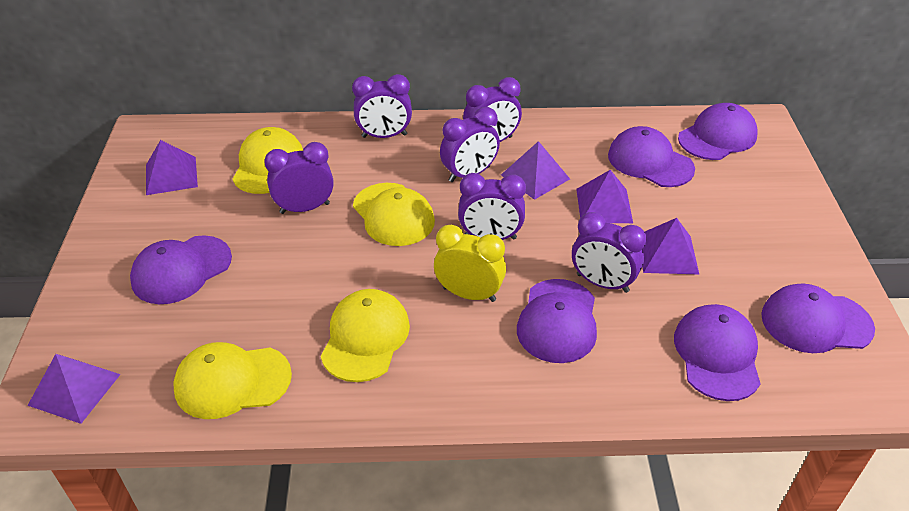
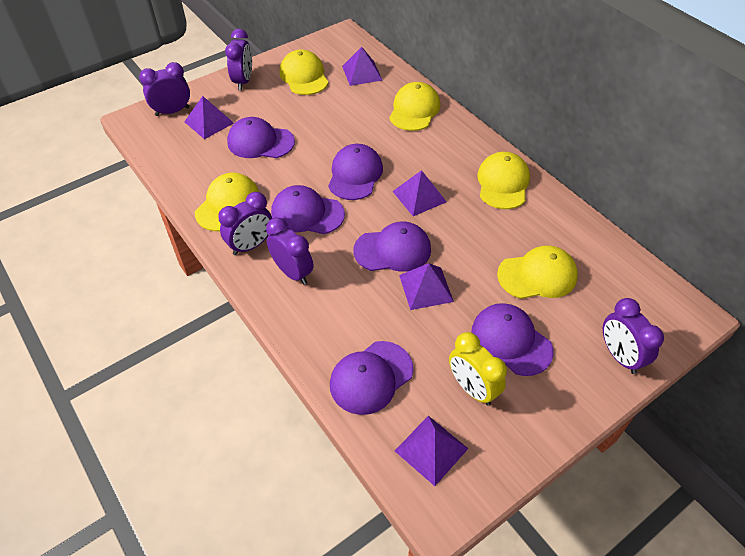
purple clock: [264,142,334,214] [352,74,412,138] [440,107,500,182] [458,173,526,240] [463,77,522,142] [572,212,647,293] = 6 -> [139,62,190,116] [218,192,272,255] [225,29,252,90] [266,218,313,285] [603,298,664,374] = 5
yellow cap: [173,342,292,419] [233,127,303,194] [321,289,410,382] [353,183,435,246] = 4 -> [195,173,259,231] [279,50,329,95] [389,82,440,131] [477,152,530,209] [497,246,578,299] = 5

